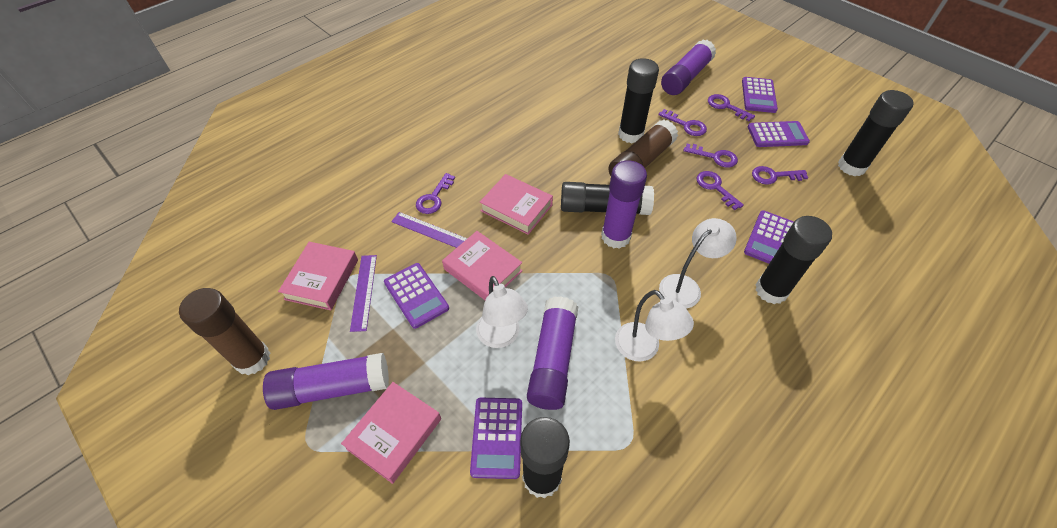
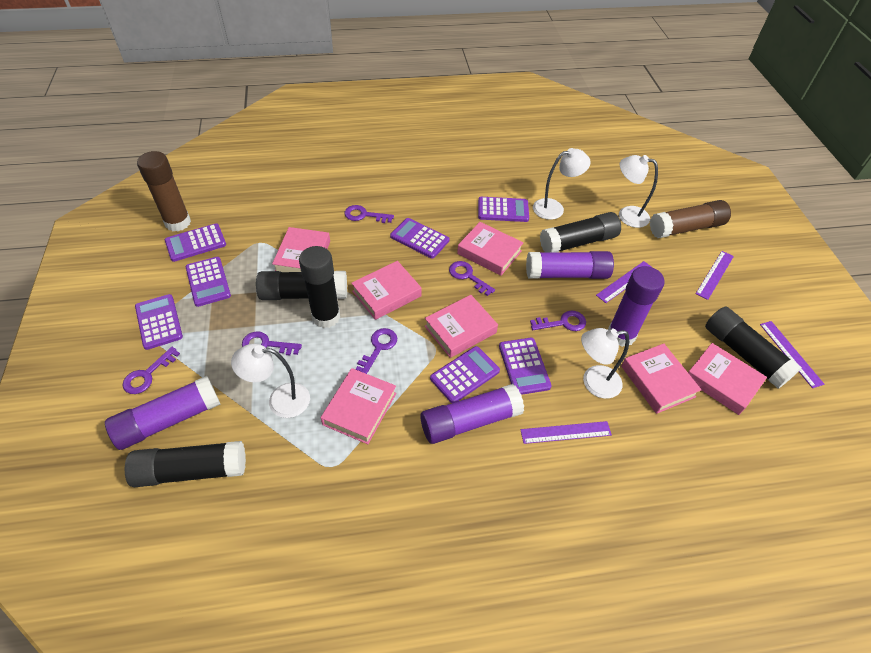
pink book: [278,242,358,310] [341,382,441,484] [442,231,522,300] [480,174,553,235] = 4 -> [272,227,330,272] [321,368,396,444] [351,261,422,320] [425,295,498,358] [457,222,523,276] [621,344,702,414] [688,343,767,415] = 7
purple calculator: [384,263,449,329] [470,398,522,479] [742,77,778,113] [744,210,794,264] [748,121,810,147] = 5 -> [135,294,183,350] [165,223,226,262] [186,257,231,307] [390,218,449,259] [430,346,500,403] [478,197,529,222] [499,338,552,395] = 7
purple ruler: [350,255,377,332] [391,212,468,248] = 2 -> [520,421,612,444] [596,261,653,303] [696,251,734,300] [760,321,824,388] = 4
white lamp: [476,276,528,348] [615,290,694,361] [659,218,737,309] = 3 -> [231,344,310,418] [533,148,591,220] [581,328,629,399] [619,155,658,228] = 4

